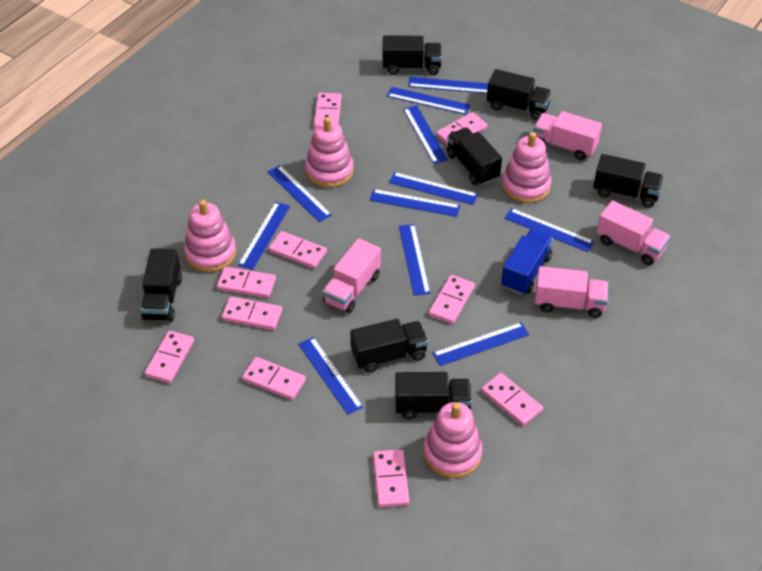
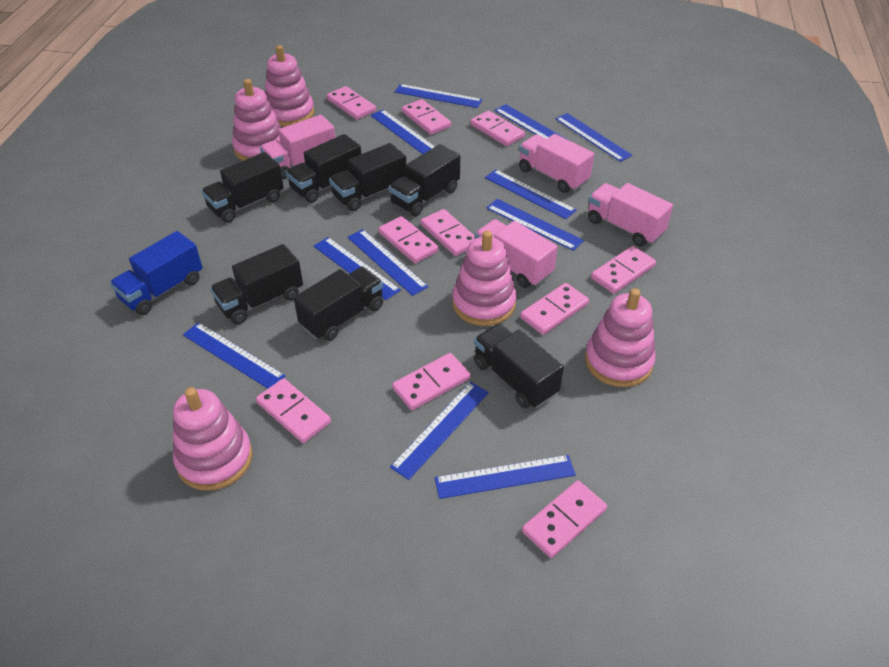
pink stacking toy: [184,200,236,272] [305,117,354,188] [423,402,483,478] [502,132,552,203] = 4 -> [173,387,253,491] [232,79,281,161] [265,45,314,127] [452,230,516,326] [585,288,656,387] = 5

